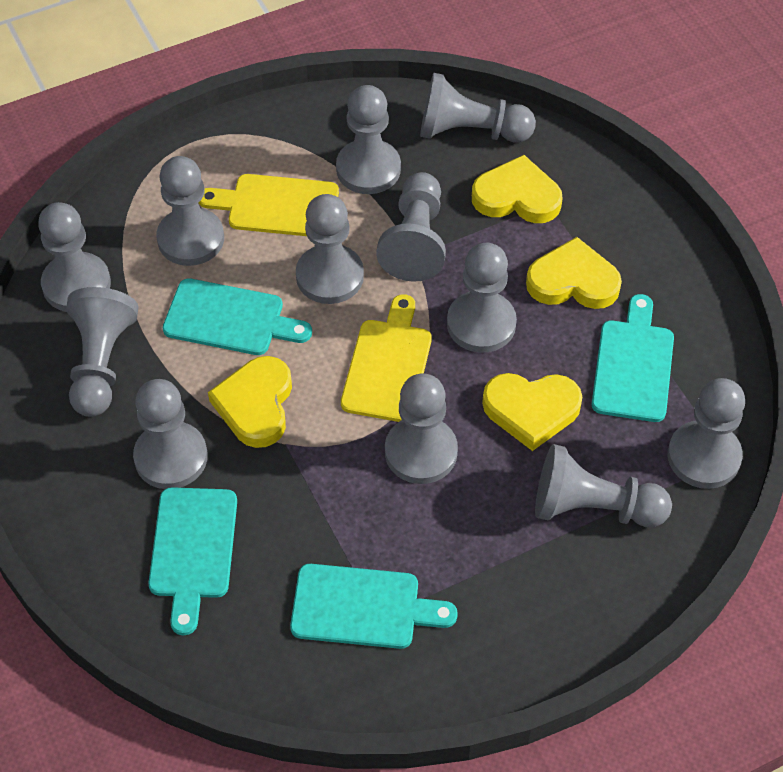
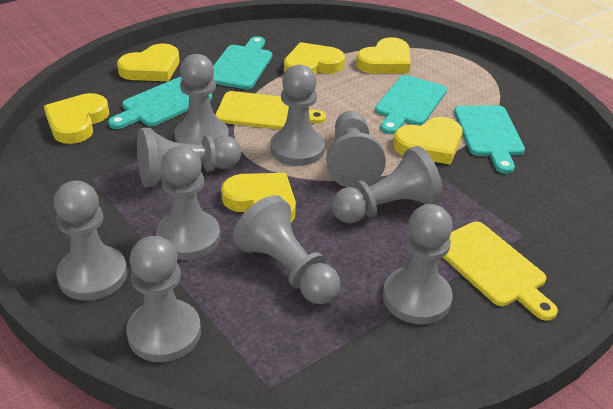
grey pawn: [38,202,111,312] [66,287,139,417] [133,379,208,489] [156,156,224,266] [296,194,364,304] [336,85,401,194] [376,172,446,282] [385,374,458,484] [420,73,536,143] [447,243,517,353] [535,444,672,527] [668,378,745,489] = 12 -> [54,181,127,301] [126,236,201,362] [137,128,241,187] [156,146,220,260] [174,54,229,145] [233,195,340,304] [270,65,325,166] [327,111,386,188] [332,146,442,223] [383,204,453,324] = 10
yellow heart: [208,356,292,448] [472,155,563,223] [482,373,582,451] [526,237,622,309] = 4 -> [44,93,109,144] [117,44,179,81] [221,173,296,223] [284,42,345,76] [356,37,411,74] [393,117,462,165] = 6

